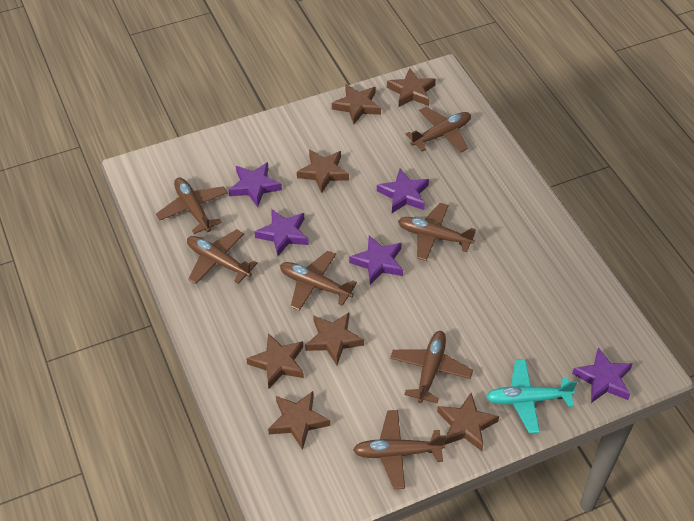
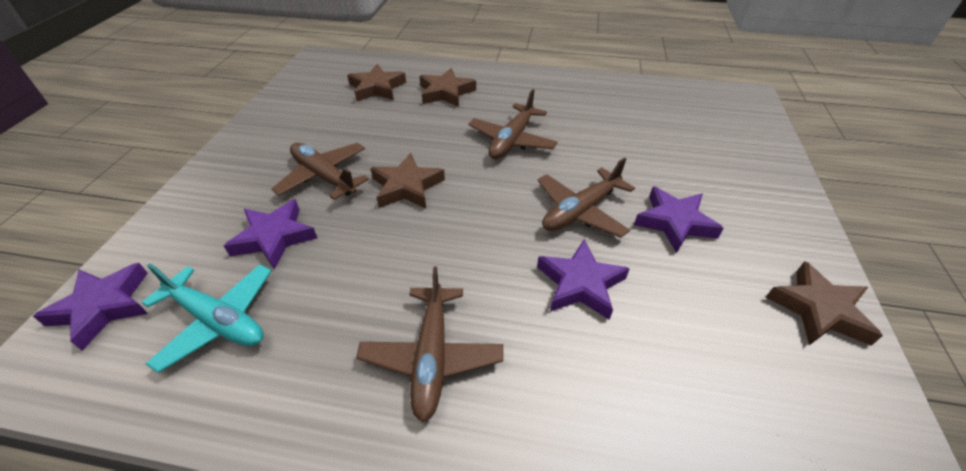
brown plane: [156,177,228,234] [187,229,258,284] [280,251,357,311] [353,410,446,489] [390,331,473,403] [398,203,476,261] [406,107,471,152] = 7 -> [271,143,369,200] [356,266,503,422] [468,89,558,159] [537,158,635,238] = 4
brown star: [246,333,304,388] [268,391,330,450] [297,150,349,193] [305,313,364,365] [332,84,381,124] [387,68,436,107] [437,393,499,451] = 7 -> [347,64,406,101] [371,153,445,209] [419,68,476,107] [766,261,883,346] = 4
purple star: [229,162,282,207] [254,209,309,256] [349,235,403,285] [377,169,429,213] [572,347,633,403] = 5 -> [33,263,148,350] [224,199,317,270] [537,239,630,320] [634,186,724,253] = 4

